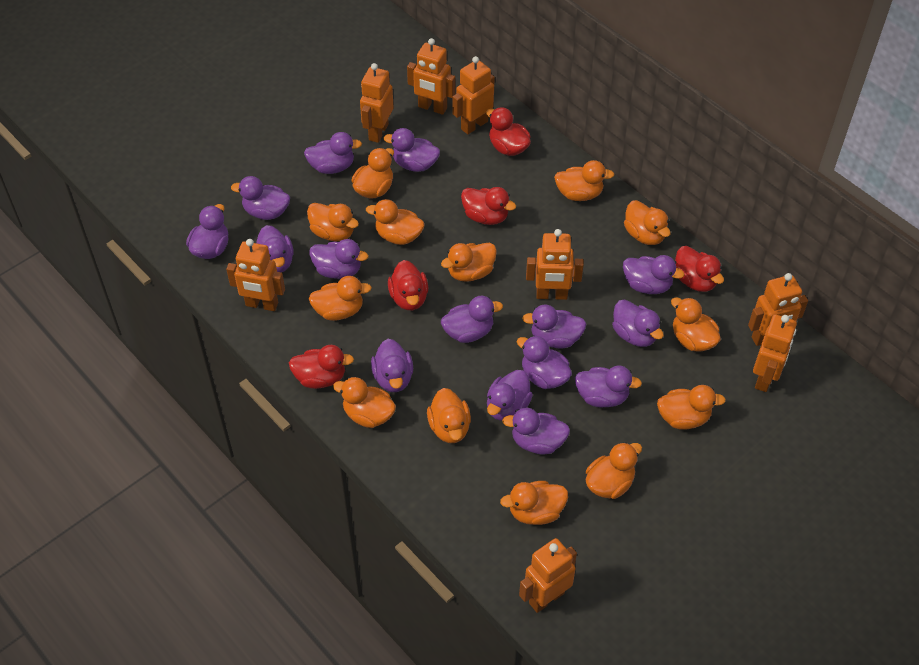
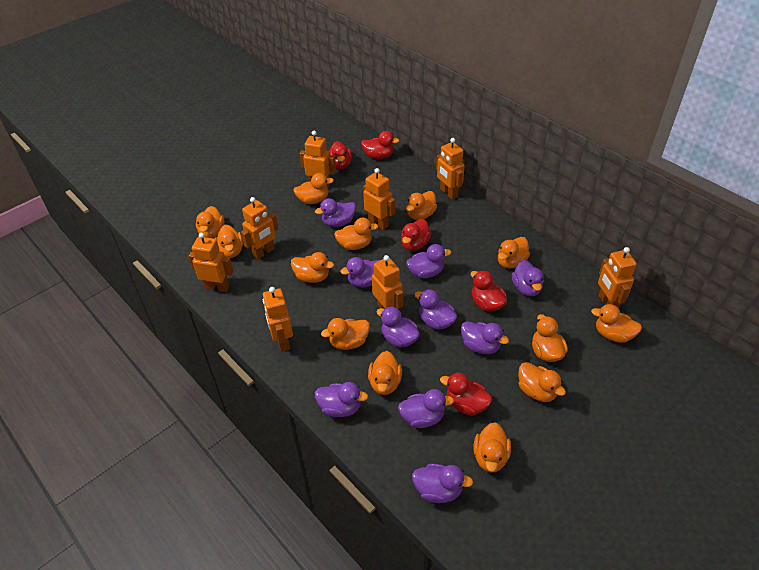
purple duck: [186,204,228,259] [231,176,290,220] [256,225,294,272] [304,132,362,174] [309,239,368,279] [371,339,413,392] [383,128,440,172] [441,296,503,343] [487,370,533,421] [502,408,570,454] [516,335,572,389] [522,304,586,348] [575,365,642,407] [612,300,664,347] [623,255,685,294] = 15 -> [315,198,356,227] [315,382,368,417] [340,257,380,288] [376,306,420,347] [398,389,454,428] [406,244,451,278] [412,464,473,503] [414,289,457,329] [461,321,509,354] [512,260,544,296] = 10

